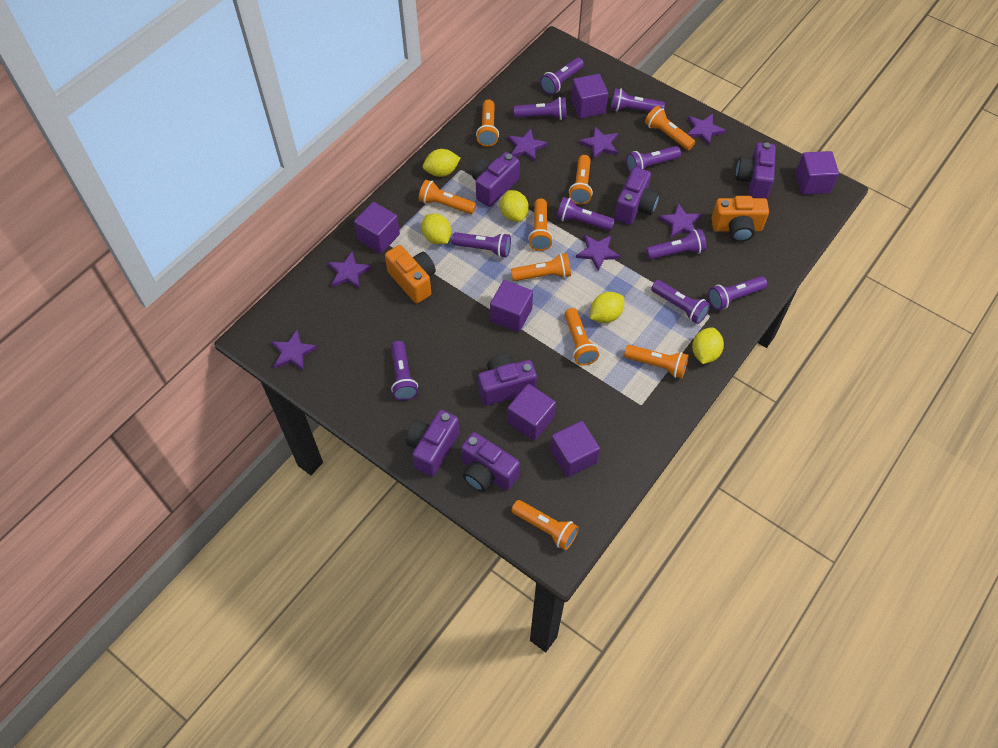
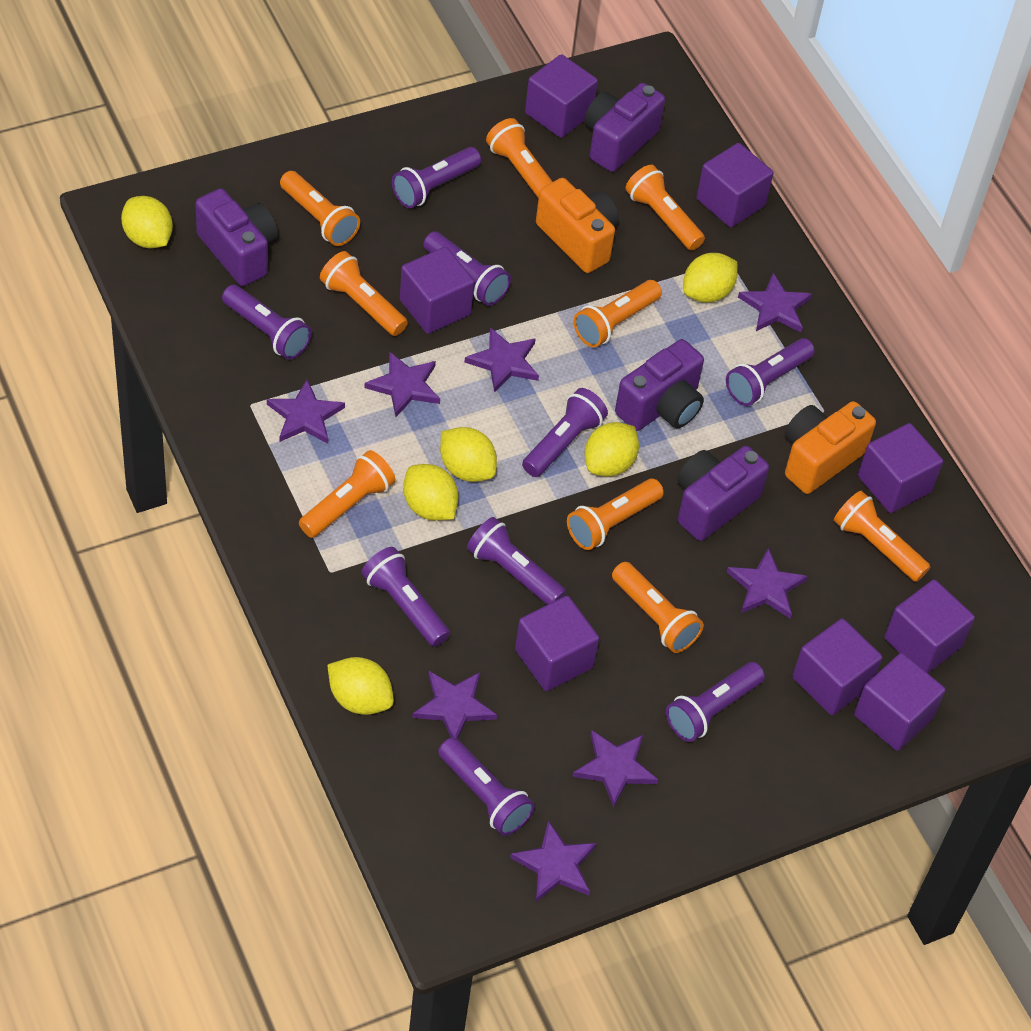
purple camera: [406,410,460,477] [461,432,520,492] [472,152,520,207] [478,354,537,406] [615,167,659,225] [736,142,776,199] = 6 -> [195,188,278,286] [584,83,665,172] [615,339,704,431] [677,446,769,541] = 4
purple cube: [354,202,400,253] [490,280,533,332] [507,384,556,441] [550,421,600,477] [571,74,608,119] [795,151,839,195] = 6 -> [400,247,474,334] [515,596,599,691] [525,54,598,138] [697,143,773,227] [792,618,883,715] [854,653,946,751] [858,423,943,513] [884,580,975,673] = 8
purple flashlight: [391,341,418,401] [452,232,511,258] [514,97,567,120] [540,58,584,95] [556,197,615,231] [611,88,665,112] [626,146,681,173] [646,229,707,260] [651,280,710,324] [708,276,767,310] = 10 -> [222,285,312,360] [361,547,450,647] [392,147,481,208] [423,232,511,306] [438,737,535,836] [467,517,566,605] [522,388,608,477] [666,662,765,742] [726,338,815,406] = 9
purple star: [271,330,318,371] [328,252,372,289] [508,129,548,162] [576,235,620,271] [579,126,618,160] [658,203,702,239] [687,114,726,146] = 7 -> [267,379,345,444] [364,351,440,417] [412,671,497,739] [464,327,539,393] [510,820,597,902] [572,730,658,807] [727,548,808,619] [738,273,812,332] = 8
yellow lemon: [422,213,451,245] [423,149,460,177] [500,190,529,222] [590,292,624,323] [692,327,724,364] = 5 -> [121,196,173,248] [327,657,394,715] [403,464,459,521] [440,427,497,482] [585,422,639,477] [683,253,737,303] = 6

